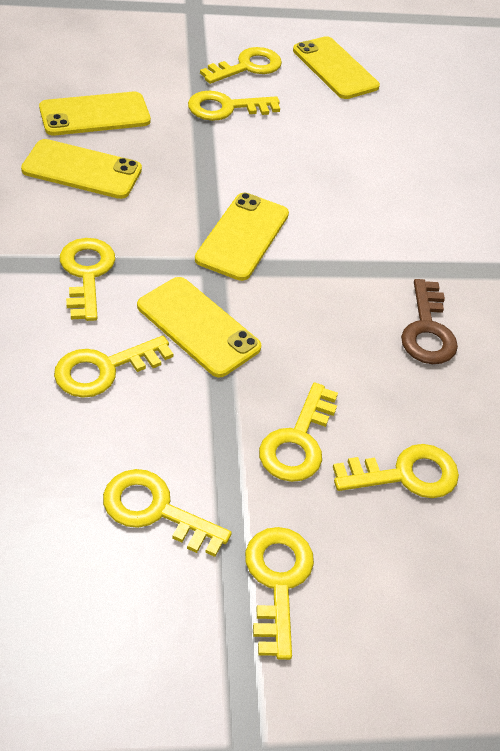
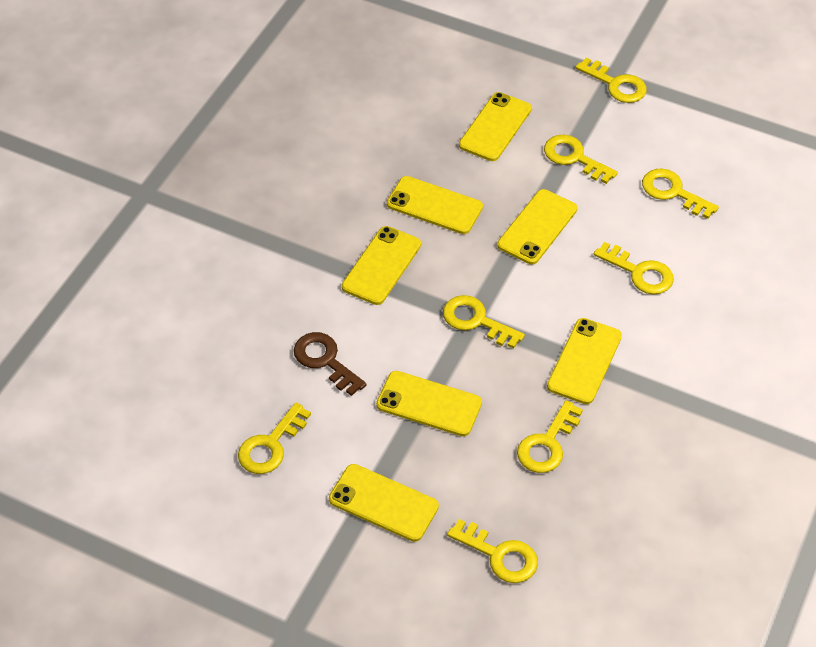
yellow phone: [21,139,142,199] [39,92,151,135] [137,277,261,378] [195,193,289,281] [293,36,380,99] = 5 -> [329,464,439,542] [342,226,421,305] [376,371,482,436] [387,176,483,234] [459,92,532,161] [497,189,577,264] [547,318,622,404] = 7

